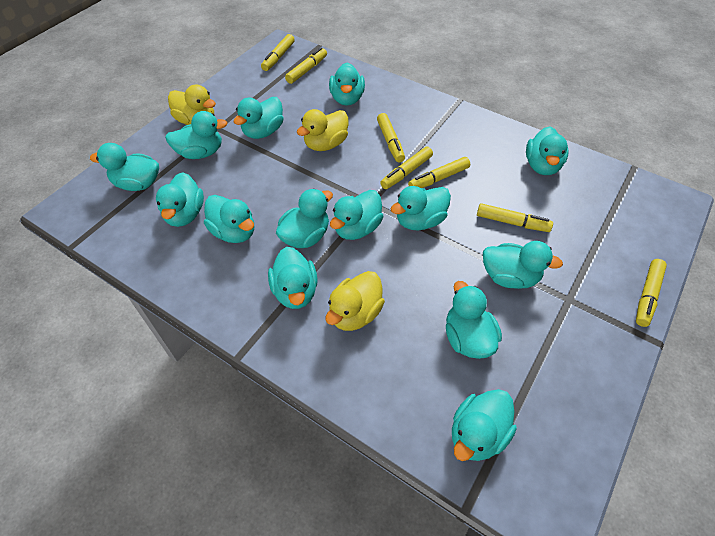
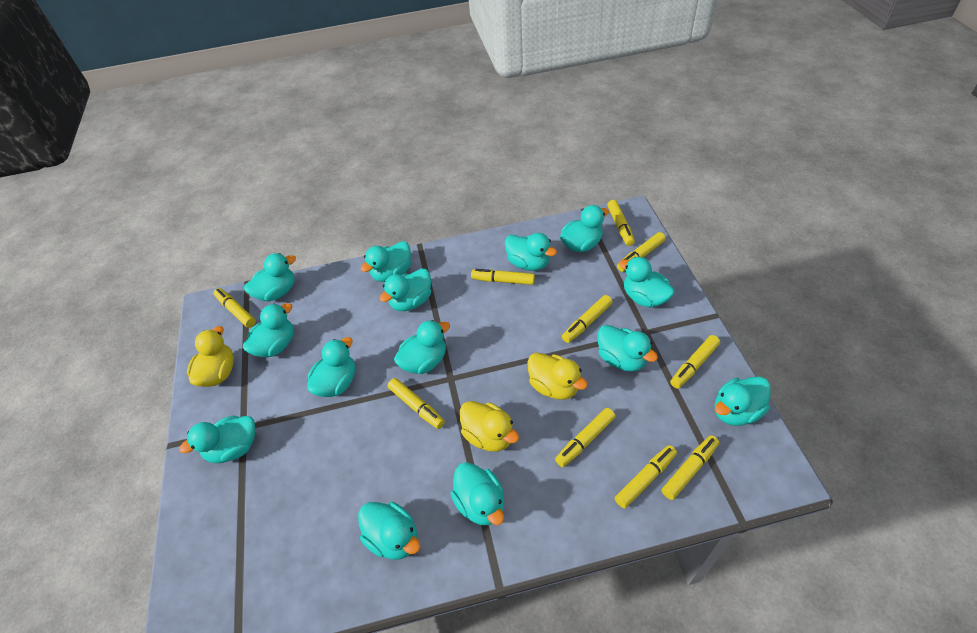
yellow marker: [261,34,295,71] [285,47,327,84] [377,113,405,162] [380,147,433,189] [408,157,470,188] [477,203,553,232] [636,259,667,327] = 7 -> [214,288,256,328] [388,378,445,429] [471,269,535,285] [555,408,616,467] [562,295,612,343] [607,200,635,246] [615,445,677,508] [617,232,666,272] [662,435,719,500] [670,335,720,389] = 10

